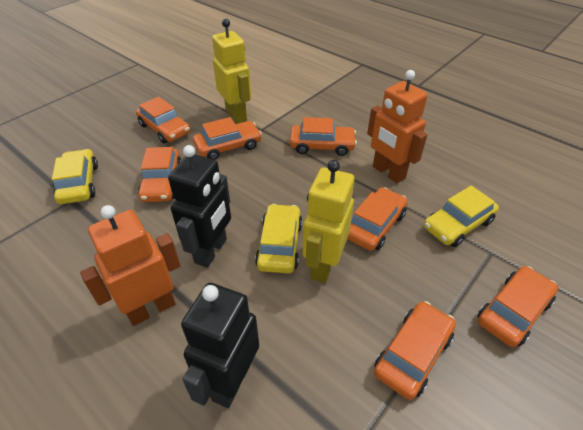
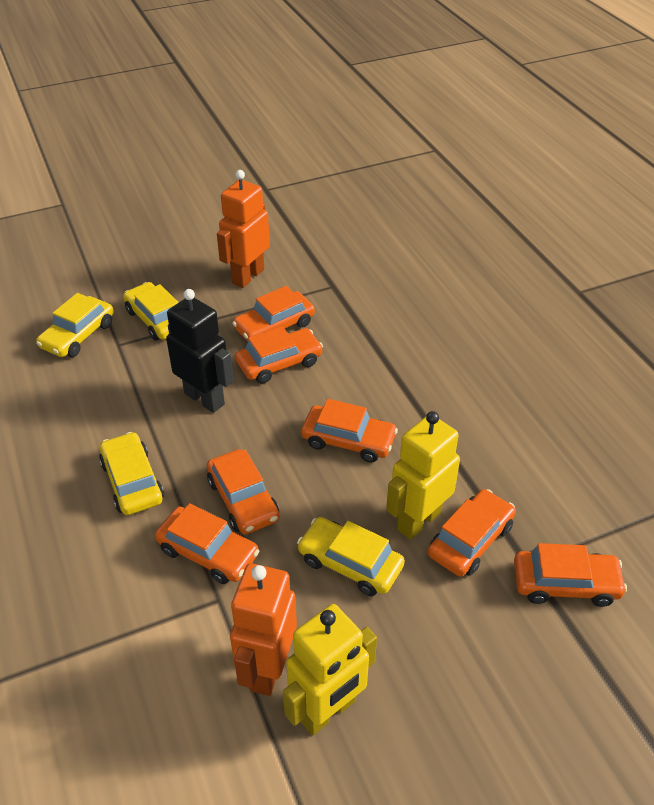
black robot: [168,145,231,268] [181,283,259,408] = 2 -> [166,289,234,413] = 1
yellow car: [52,149,98,204] [255,204,303,273] [424,186,499,247] = 3 -> [36,293,114,357] [99,432,164,515] [123,282,179,340] [297,517,405,596] = 4

